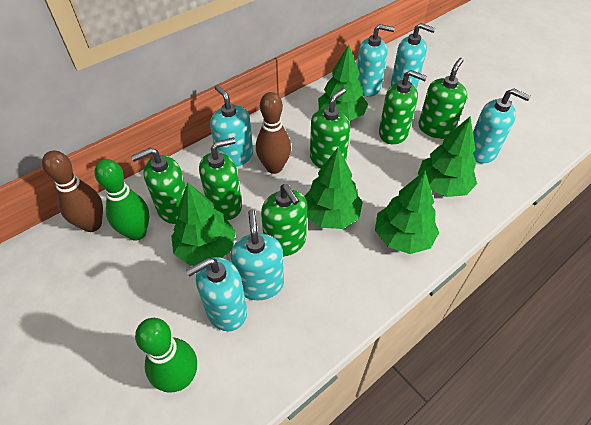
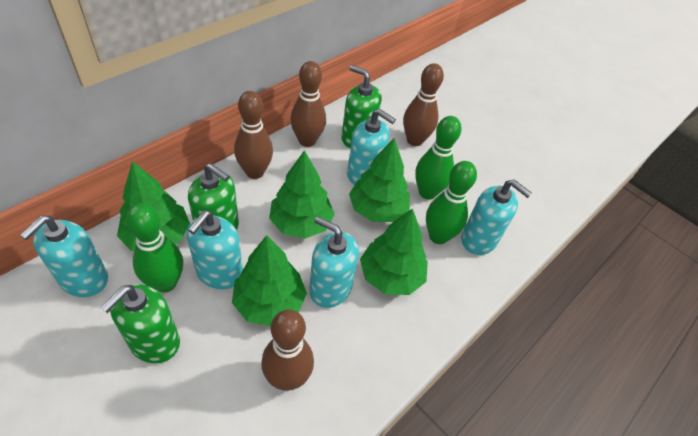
brown bowling pin: [42,151,103,232] [256,92,291,174] = 2 -> [234,91,273,179] [261,309,314,391] [290,61,326,147] [403,63,444,146] = 4
green bowling pin: [95,159,149,240] [135,318,197,393] = 2 -> [126,203,183,293] [415,116,462,200] [426,161,477,244] = 3
green soap dispenser: [131,148,186,224] [199,137,242,220] [261,184,307,257] [310,88,350,168] [379,70,427,145] [419,58,467,139] = 6 -> [101,284,180,363] [188,163,239,230] [342,65,382,148] = 3
turquoise soap dispenser: [186,257,247,331] [210,85,253,167] [231,210,284,300] [357,24,395,97] [391,23,436,89] [473,88,531,163] = 6 -> [20,215,108,297] [187,211,243,289] [309,216,359,308] [347,109,396,185] [461,180,532,255] = 5

